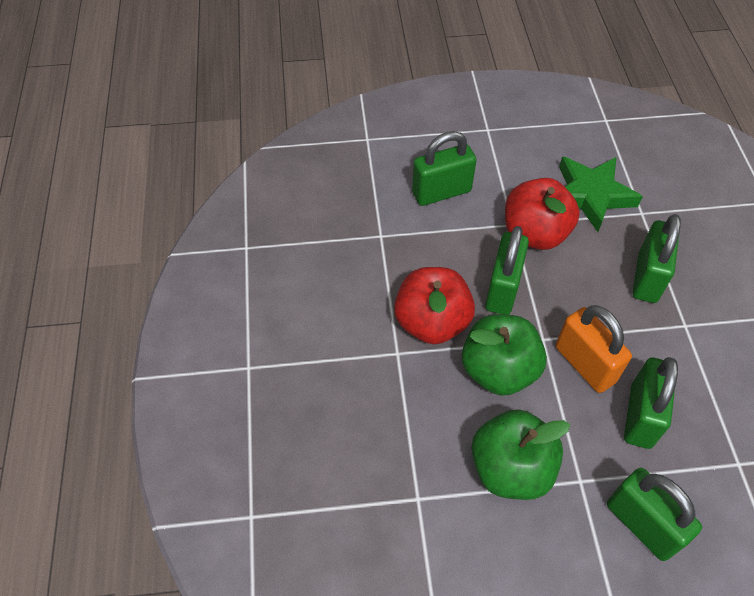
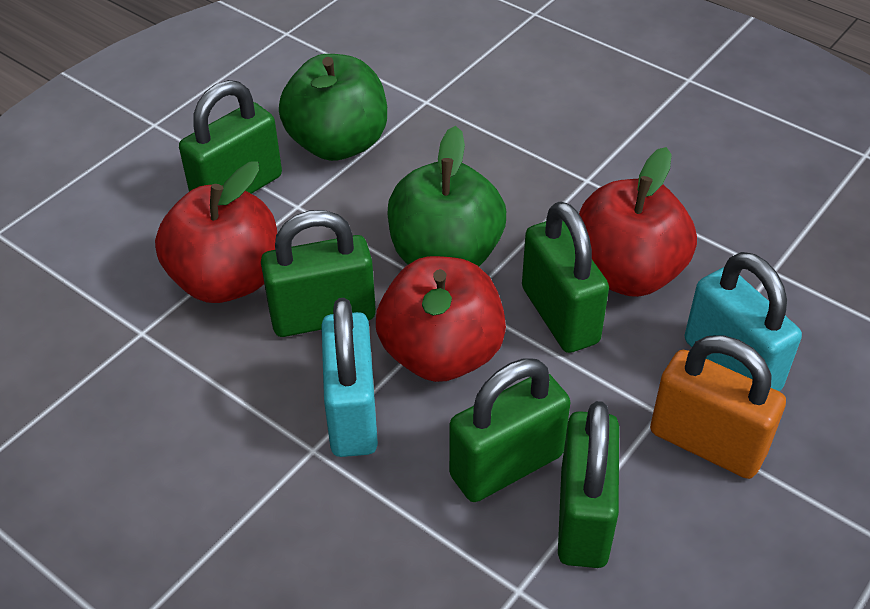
green star: [559,156,643,232] = 1 -> none = 0
red apple: [394,267,475,344] [505,178,580,250] = 2 -> [155,161,277,303] [376,256,506,382] [579,147,697,297] = 3
turquoise padlock: none = 0 -> [321,298,378,457] [685,252,802,391] = 2

